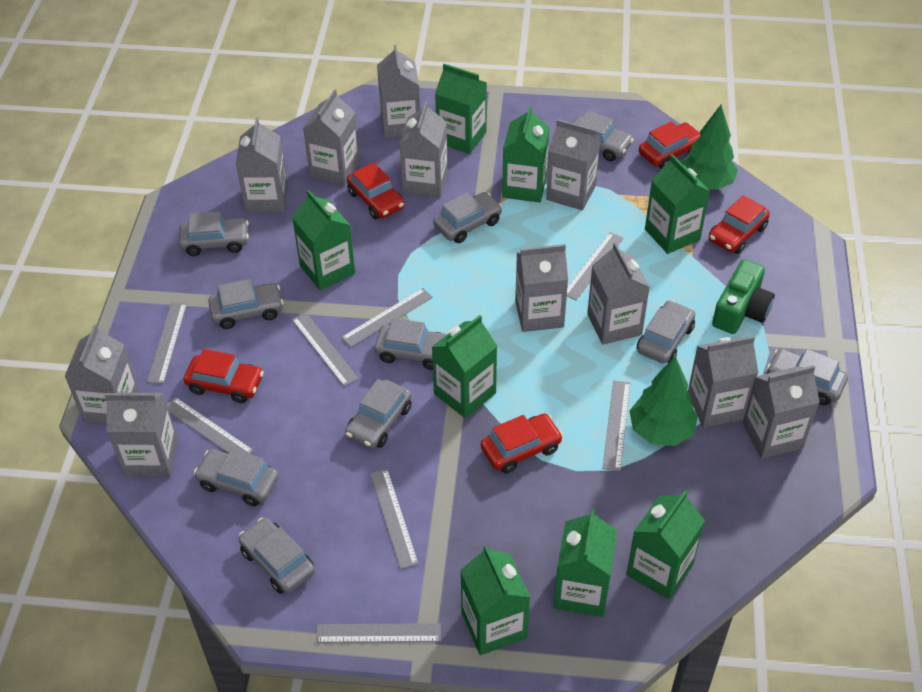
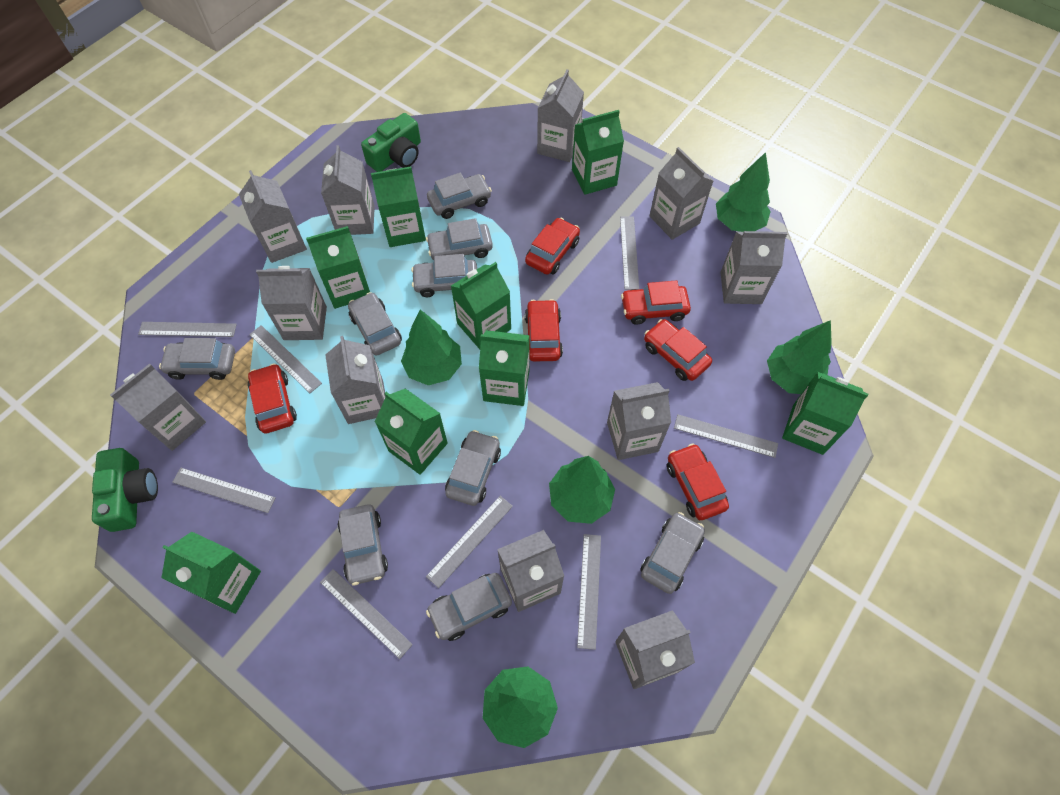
green camera: [712,259,775,334] = 1 -> [92,448,158,532] [361,113,421,172] = 2
green tree: [630,356,698,446] [681,105,738,190] = 2 -> [401,310,462,385] [483,666,558,748] [549,456,615,524] [716,152,771,232] [767,320,832,394] = 5
grey car: [179,211,249,256] [194,449,279,506] [208,279,284,329] [239,518,315,594] [345,379,412,448] [374,318,448,370] [433,192,502,243] [573,111,634,161] [637,300,695,364] [767,348,848,405] = 10 -> [159,338,235,380] [338,504,388,585] [348,292,402,355] [411,254,477,297] [426,218,493,260] [426,573,512,641] [427,173,492,219] [445,430,501,506] [640,512,705,594] = 9
red car: [184,349,264,403] [347,162,405,219] [481,413,563,473] [639,121,701,169] [709,195,770,254] = 5 -> [248,363,297,434] [525,218,580,275] [525,299,563,362] [621,280,691,325] [644,319,712,381] [667,443,729,520] = 6

